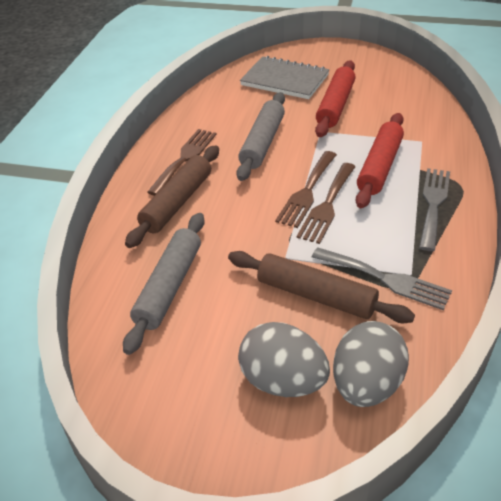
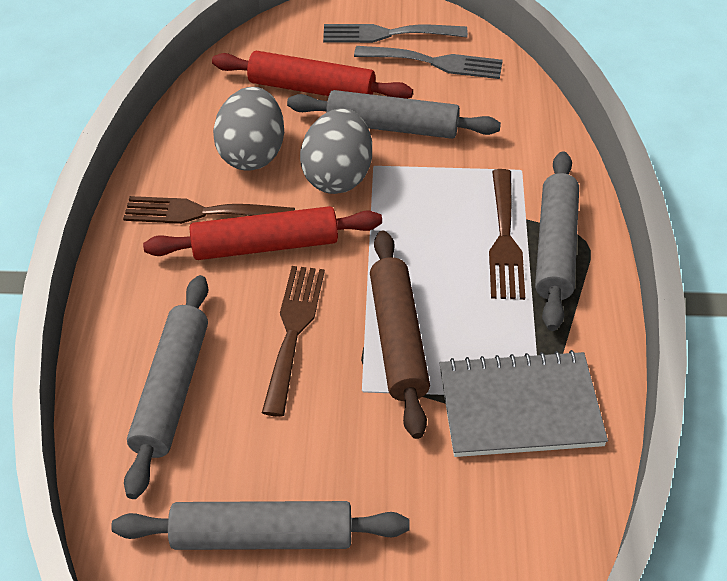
brown rolling pin: [125,145,219,248] [228,251,415,323] = 2 -> [370,231,430,439] = 1
grey rolling pin: [123,213,205,355] [236,92,285,181] = 2 -> [111,501,410,550] [124,275,208,499] [287,90,501,139] [535,151,579,331] = 4

